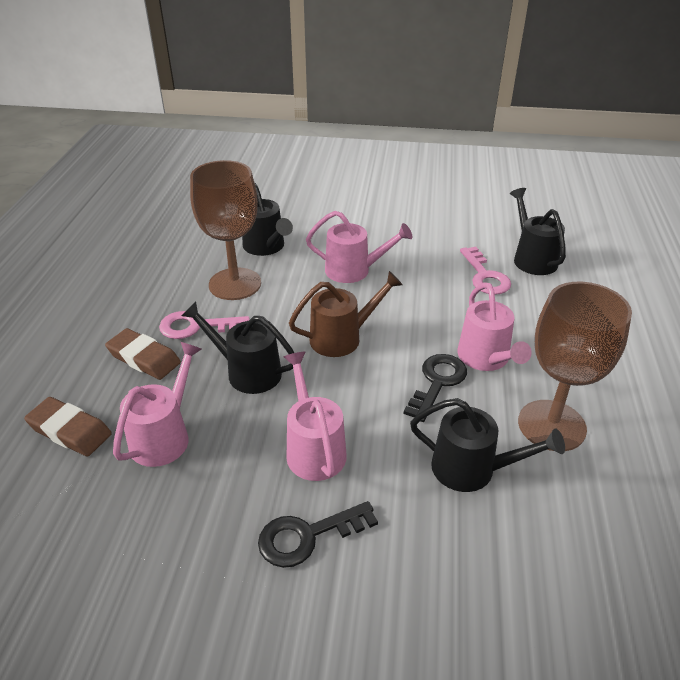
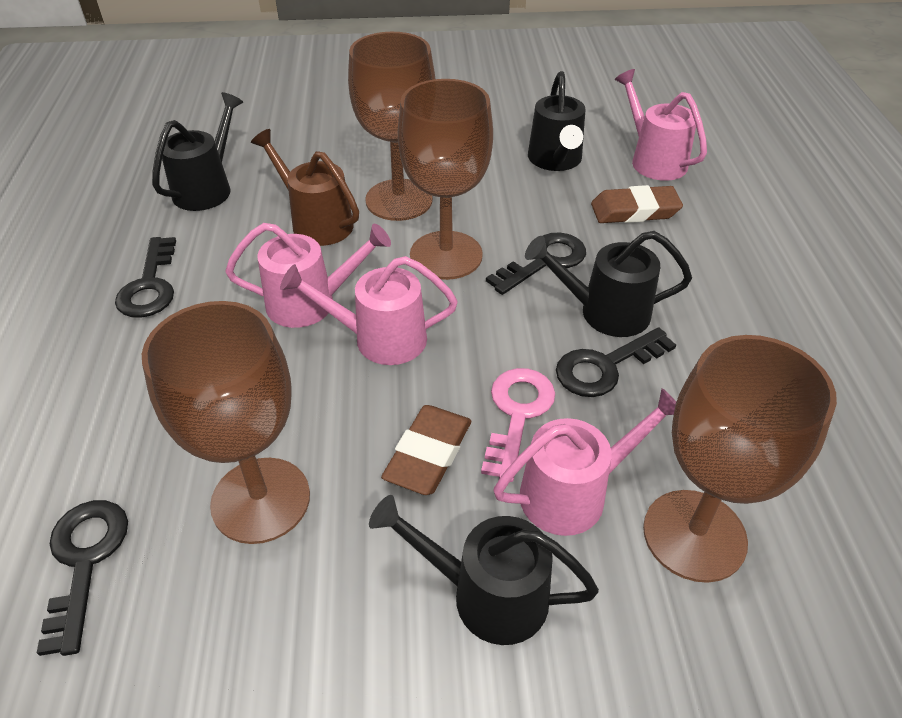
black key: [258,501,378,568] [404,354,467,422] = 2 -> [37,500,128,656] [115,237,176,318] [486,233,586,295] [556,327,676,397] = 4
brown goblet: [190,160,261,300] [518,282,632,451] = 2 -> [142,301,310,544] [348,32,435,221] [398,79,493,280] [643,335,837,583] = 4
pink key: [159,311,250,339] [460,247,511,295] = 2 -> [481,368,555,482] = 1

